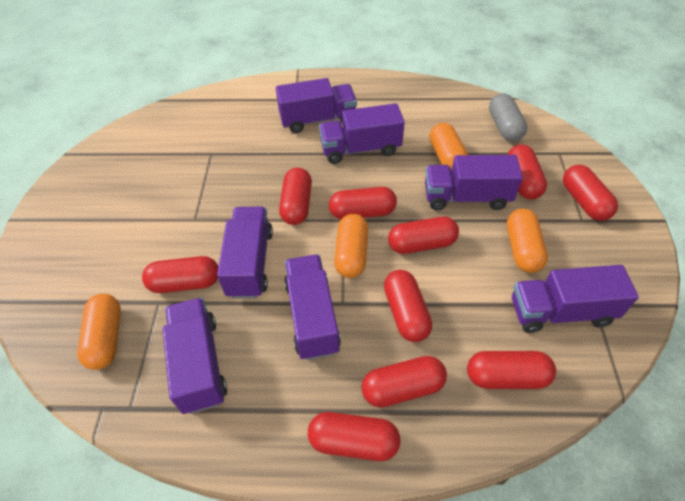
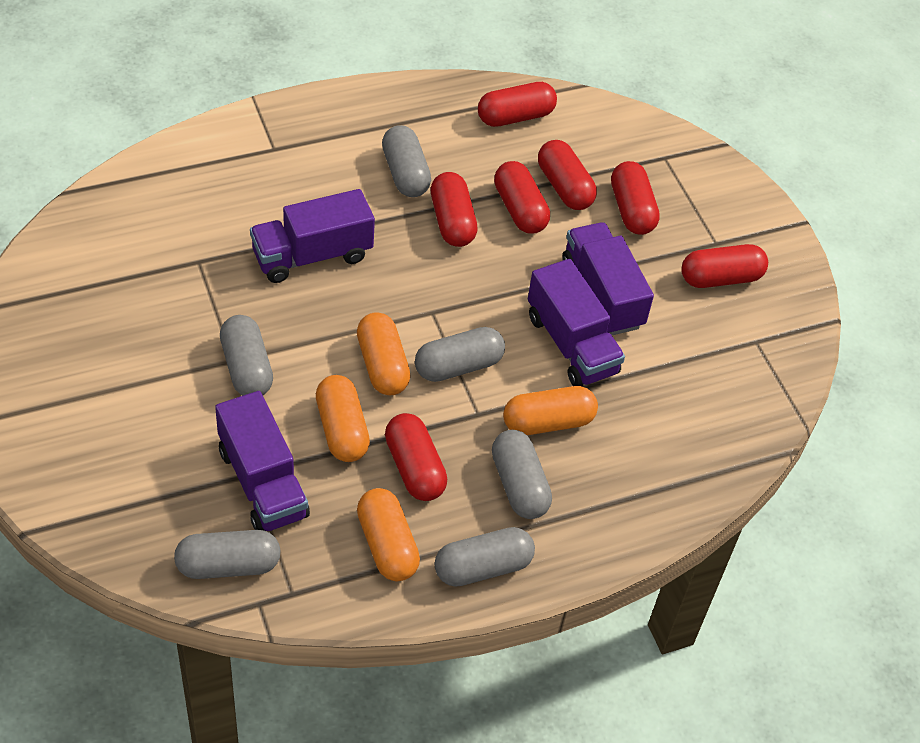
grey capsule: [489,93,527,142] = 1 -> [174,530,281,579] [220,315,273,396] [382,125,431,197] [415,327,505,382] [435,527,535,587] [492,430,552,519] = 6
purple truck: [162,298,227,414] [217,207,273,299] [276,78,357,133] [284,254,341,360] [319,103,405,164] [425,155,523,211] [512,265,639,333] = 7 -> [215,391,310,531] [250,189,375,283] [528,259,625,386] [562,222,654,335] = 4
red capsule: [142,256,218,293] [279,168,312,225] [308,412,401,461] [329,187,397,220] [361,356,447,407] [384,270,432,342] [388,217,459,254] [467,351,556,389] [507,144,547,199] [563,165,618,221] = 10 -> [385,413,447,501] [431,172,478,247] [478,82,557,127] [494,161,550,234] [538,140,597,210] [611,161,660,235] [681,244,768,288] = 7

